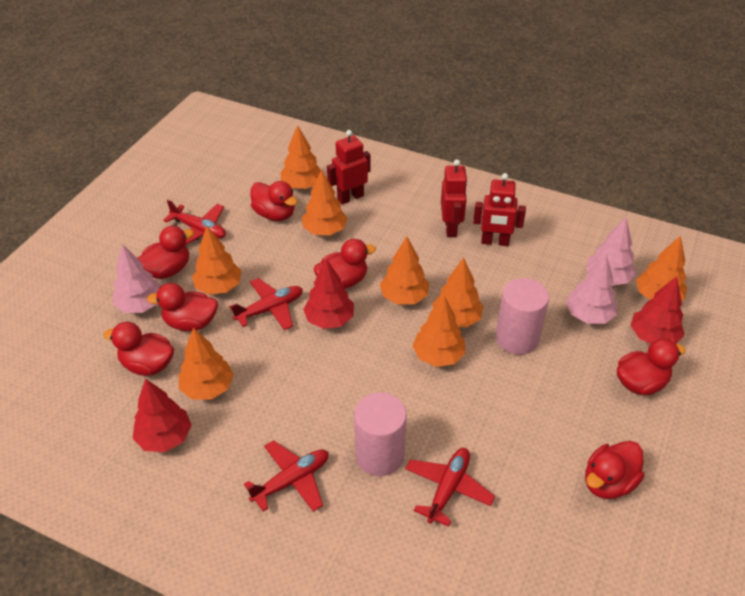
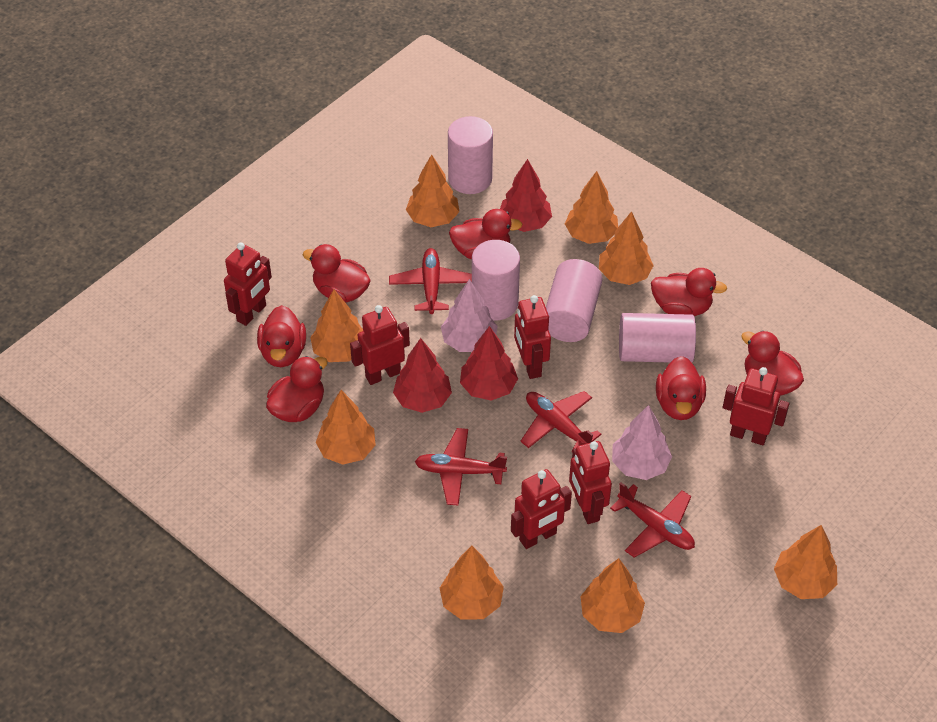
pink cylinder: [354,392,407,476] [496,278,549,355] = 2 -> [448,116,493,194] [472,240,520,321] [546,259,603,342] [619,313,696,363] = 4
pink tree: [113,244,160,313] [566,254,617,324] [586,217,636,286] = 3 -> [441,279,498,352] [612,405,672,480] = 2
red robot: [327,130,370,204] [441,159,468,237] [473,173,526,246] = 3 -> [224,242,272,326] [350,305,410,385] [511,469,572,549] [514,295,551,379] [569,441,612,524] [723,367,789,445] = 6

